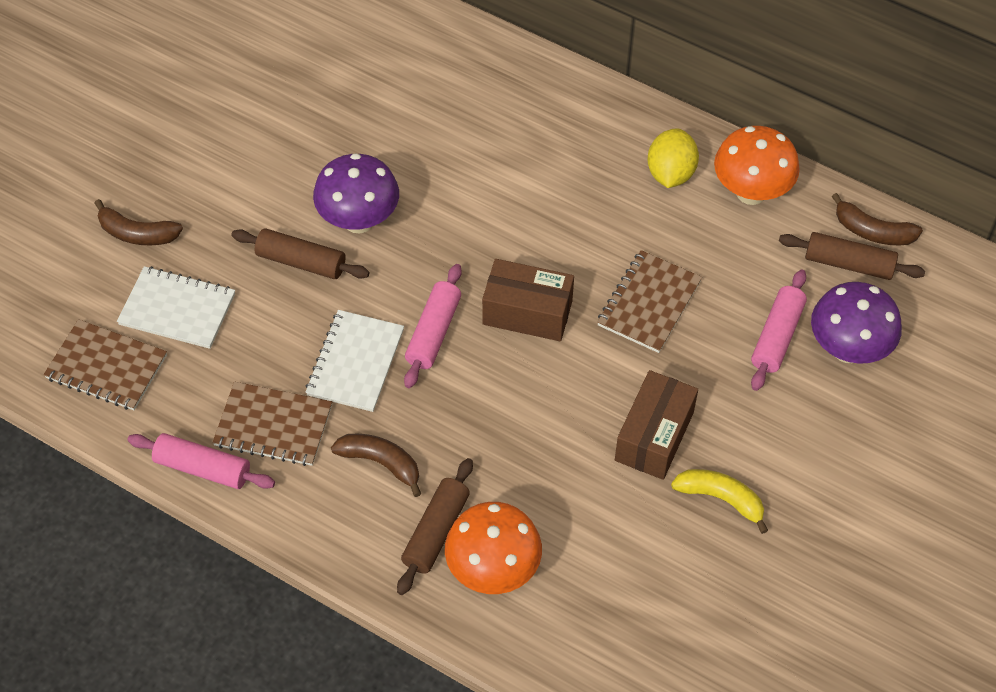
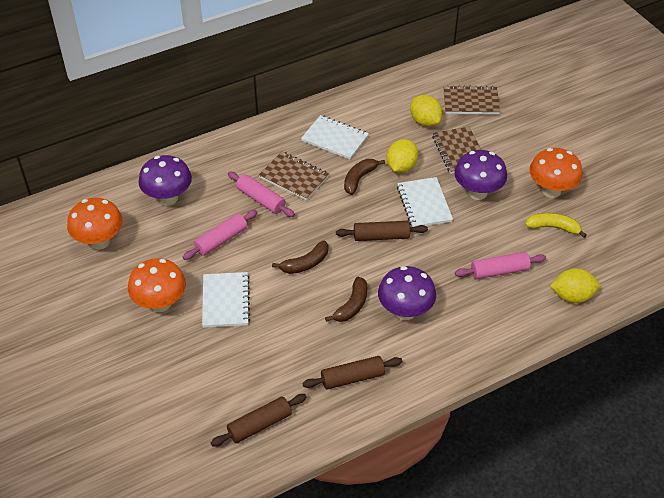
brown box: [482,259,574,341] [615,370,698,480] = 2 -> none = 0
orange mushroom: [445,502,542,594] [714,126,800,205] = 2 -> [67,198,123,249] [128,258,186,312] [530,148,583,198] = 3
purple mushroom: [313,153,399,233] [811,282,902,364] = 2 -> [138,155,192,205] [378,266,436,320] [454,150,507,200] = 3
white notebook: [117,266,235,349] [306,310,404,412] = 2 -> [202,272,250,328] [301,115,369,159] [397,177,453,227] = 3
yellow lemon: [648,128,699,188] = 1 -> [387,139,418,173] [410,95,442,126] [550,268,600,303] = 3

